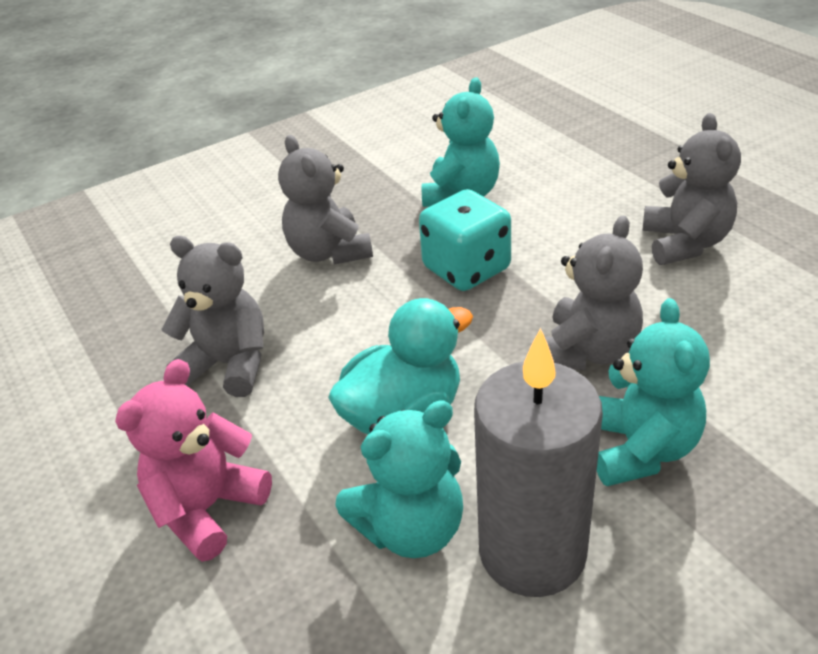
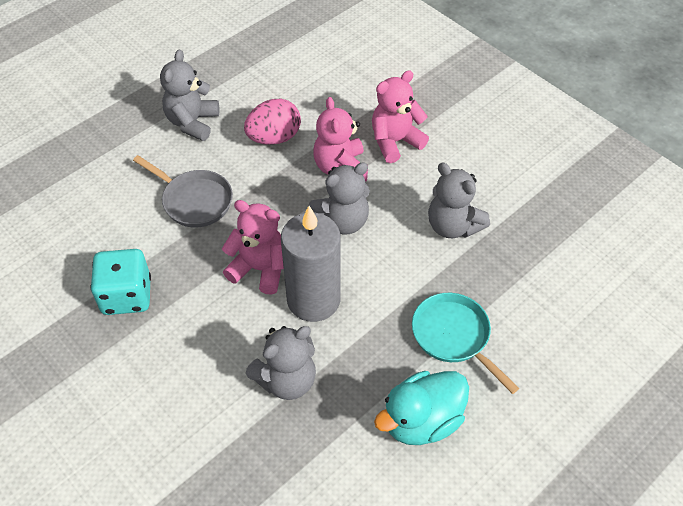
grey pan: none = 0 -> [133,155,233,227] = 1
pink egg: none = 0 -> [244,98,301,145] = 1
pink teddy bear: [115,359,272,562] = 1 -> [222,200,284,295] [313,97,368,182] [372,70,429,163] = 3
turquoise pan: none = 0 -> [412,293,519,394] = 1
turquoise teddy bear: [335,400,463,558] [422,77,500,207] [597,298,710,486] = 3 -> none = 0

